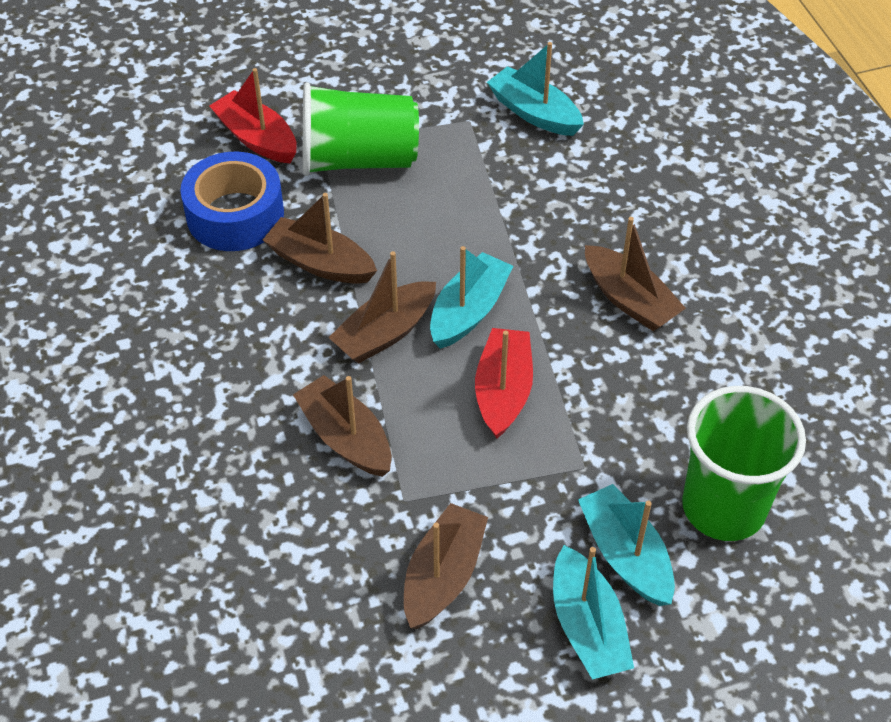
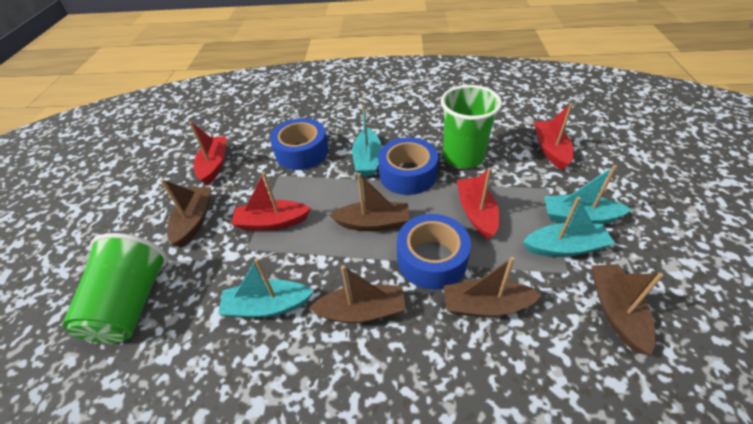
blue tape: [180,152,284,251] = 1 -> [270,118,329,170] [378,137,438,195] [397,214,471,290] = 3
red boat: [209,68,297,164] [475,328,533,438] = 2 -> [189,122,226,185] [231,172,311,230] [457,167,499,239] [534,103,574,170] = 4

